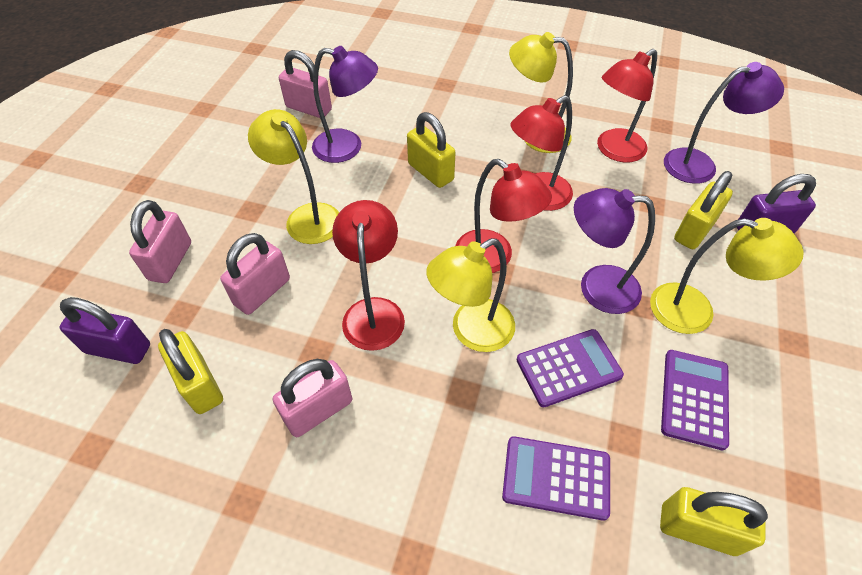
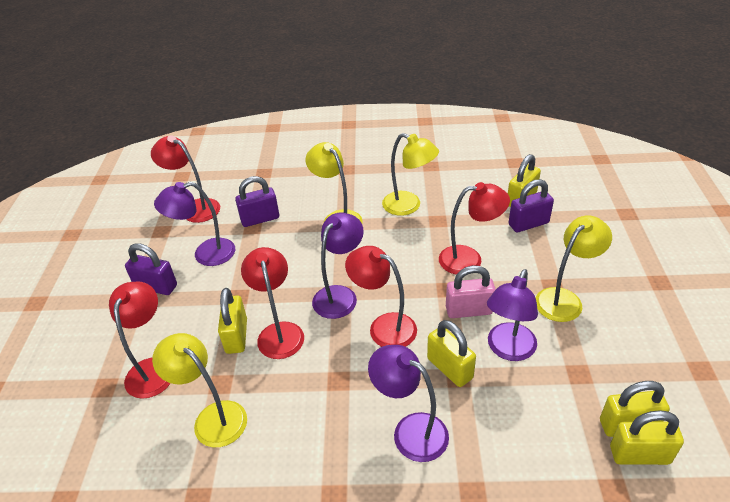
pink padlock: [129,200,191,283] [220,233,290,315] [273,359,352,437] [279,50,332,118] = 4 -> [446,266,496,318] = 1
purple calculator: [502,436,610,521] [517,329,624,407] [661,350,729,450] = 3 -> none = 0
purple lamp: [312,46,378,163] [574,188,655,314] [664,62,784,184] = 3 -> [154,182,235,266] [312,213,364,319] [368,345,449,462] [487,269,538,361] = 4
purple padlock: [60,297,150,364] [737,174,816,234] = 2 -> [125,243,177,295] [235,176,279,227] [508,179,554,232] = 3
red lamp: [332,200,405,351] [455,159,552,273] [511,95,573,211] [597,49,657,162] = 4 -> [109,281,171,399] [151,135,220,223] [241,247,304,359] [345,246,417,347] [439,182,510,275] = 5
yellow padlock: [158,329,223,414] [407,112,456,188] [660,487,768,556] [674,171,733,249] = 4 -> [218,288,247,354] [427,320,476,387] [508,154,541,207] [600,381,670,437] [610,410,684,465] = 5

